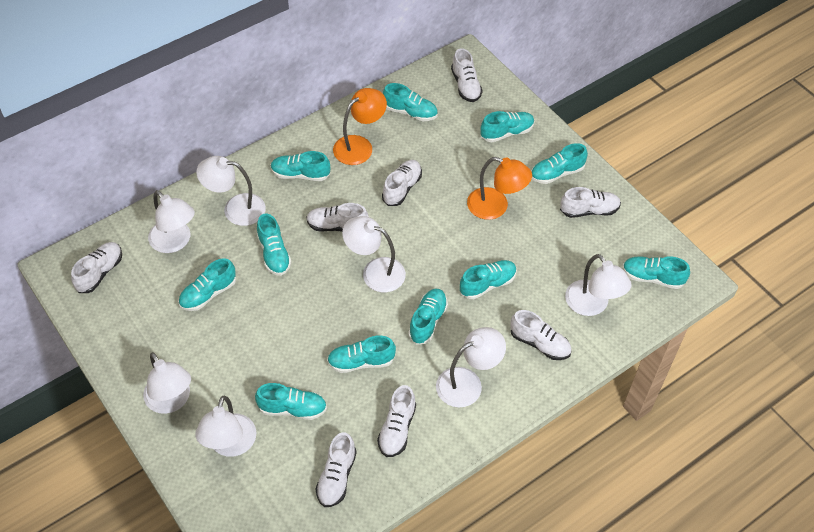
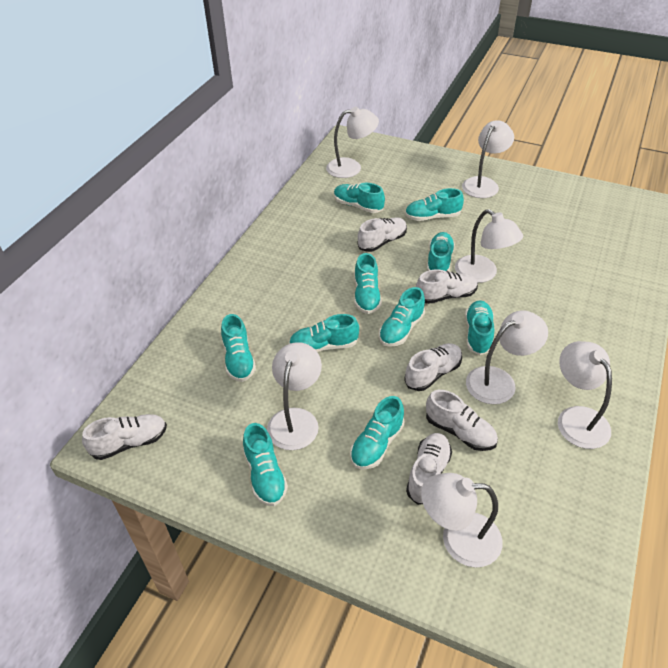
orange lamp: [333,88,387,165] [467,157,532,220] = 2 -> none = 0
turquoise shoe: [178,258,236,311] [255,383,327,420] [257,213,292,276] [271,151,330,181] [327,335,396,373] [383,83,438,121] [408,288,448,345] [460,260,517,299] [480,111,535,142] [531,143,588,184] [623,256,690,289] = 11 -> [221,314,256,382] [243,423,288,506] [289,314,359,352] [334,183,385,213] [350,396,405,470] [354,253,382,314] [379,287,425,347] [405,188,464,221] [427,232,455,272] [465,300,494,355] = 10
white shoe: [71,242,122,293] [306,203,369,232] [315,432,357,507] [377,385,416,457] [382,160,422,206] [451,48,483,102] [510,310,572,360] [560,187,621,218] = 8 -> [82,414,167,460] [357,217,407,252] [404,343,462,391] [406,433,452,505] [416,269,478,304] [426,390,498,451] = 6

